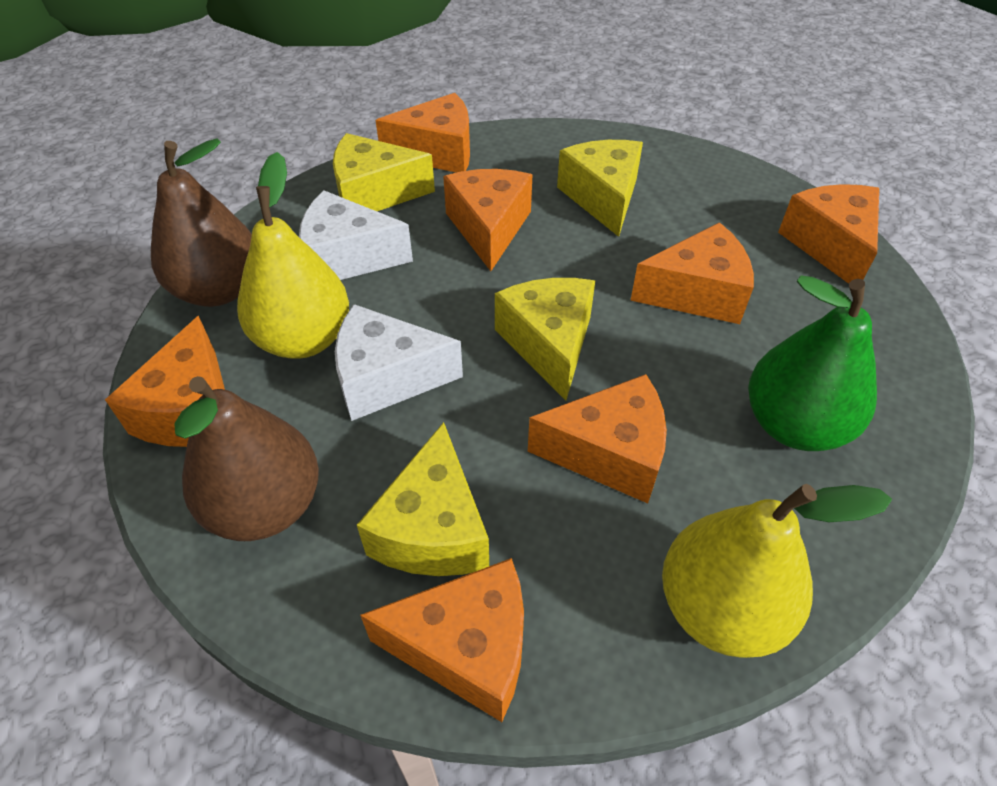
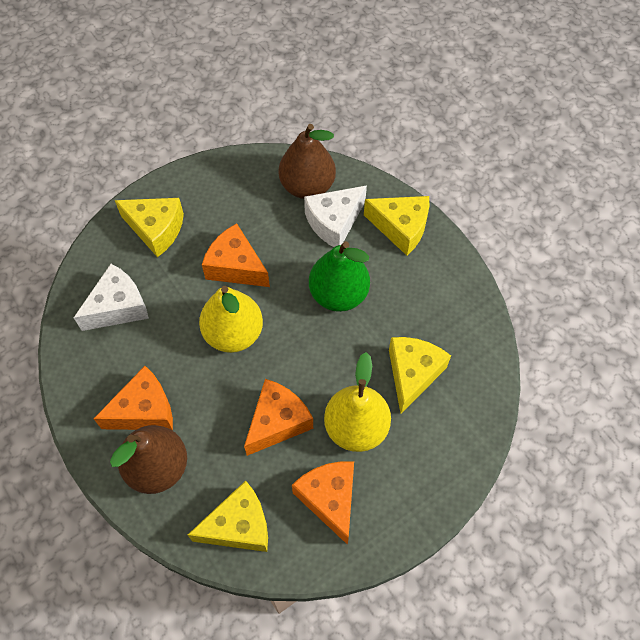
orange cheese: [105,316,225,447] [360,558,524,722] [376,93,470,173] [443,169,533,271] [528,374,667,503] [630,222,754,324] [778,184,879,284] = 7 -> [94,366,173,430] [202,223,270,287] [244,379,313,456] [292,461,354,545] = 4

